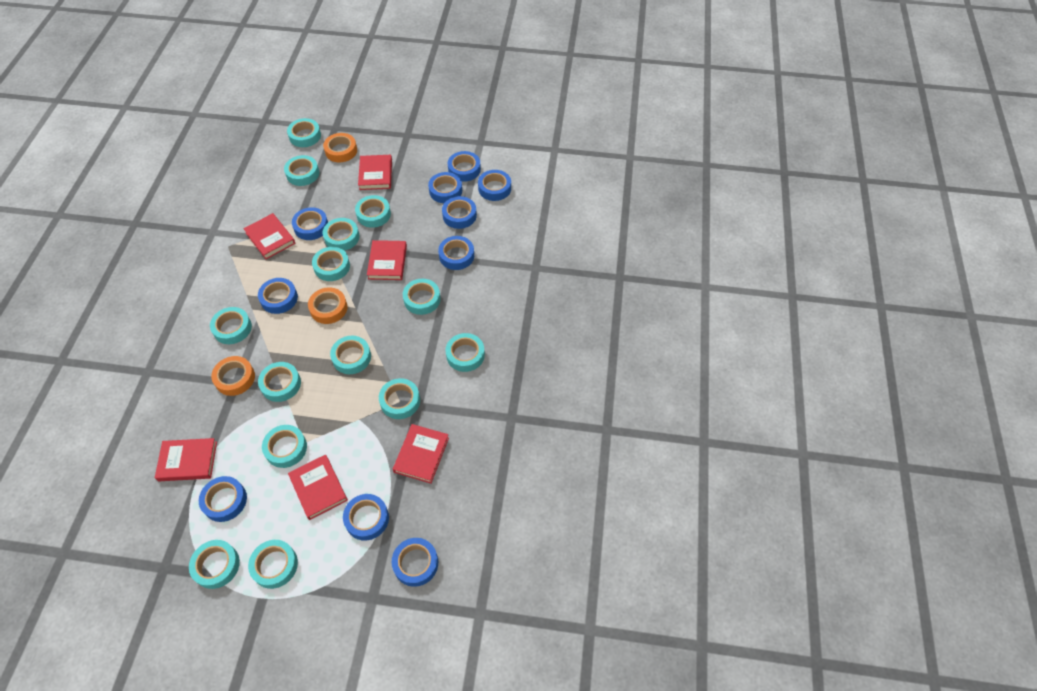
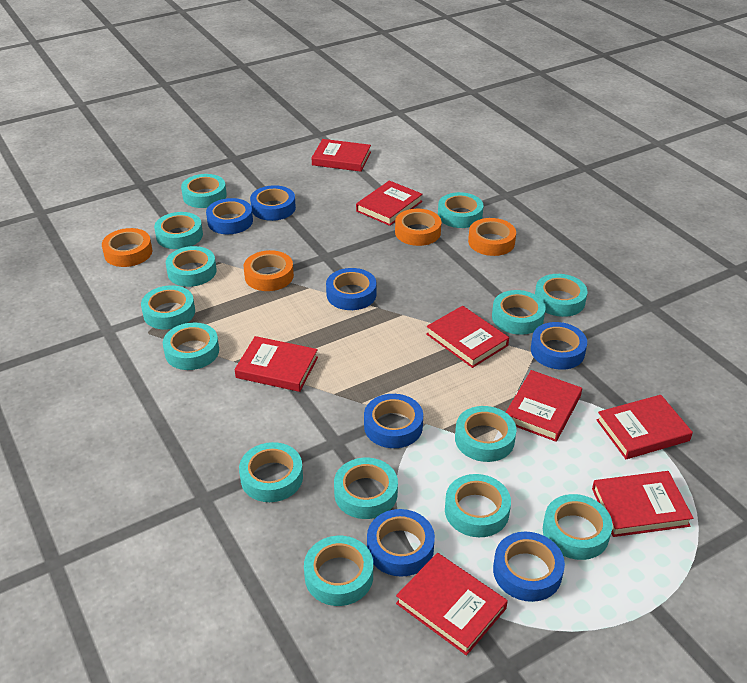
blue tape: [199,476,247,522] [258,278,298,314] [292,207,328,240] [343,494,389,541] [392,538,438,587] [428,172,462,203] [438,236,474,270] [442,196,477,229] [448,151,481,182] [478,170,511,201] = 10 -> [206,198,253,234] [250,185,296,221] [326,268,376,310] [364,394,423,448] [367,509,435,577] [493,532,565,602] [531,322,587,370] = 7
orange tape: [211,356,255,396] [308,287,348,324] [323,133,357,163] = 3 -> [102,228,152,267] [244,250,294,291] [395,209,441,246] [468,218,516,256] = 4
red book: [155,438,217,481] [244,213,295,259] [288,454,348,520] [358,155,392,190] [367,240,407,280] [393,424,449,484] = 6 -> [235,336,318,392] [312,139,371,172] [356,181,423,226] [396,553,508,656] [426,306,509,368] [506,370,582,442] [592,471,693,537] [597,395,693,459] = 8

